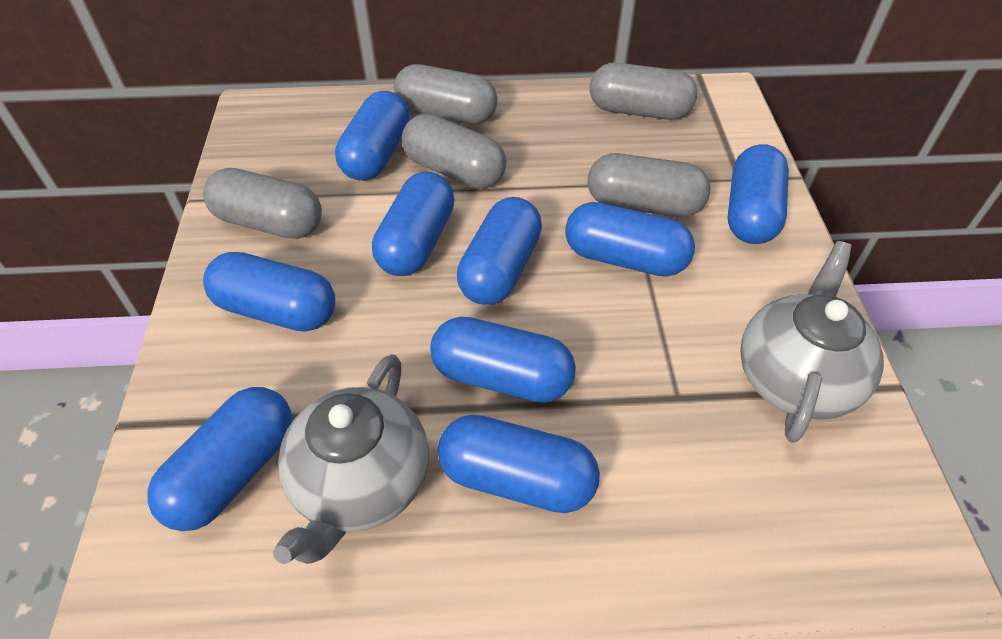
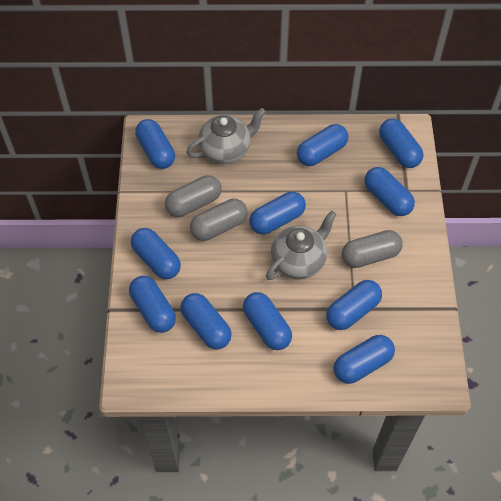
blue capsule: [147,387,292,531] [203,252,335,332] [335,91,410,181] [372,172,455,276] [430,317,576,403] [438,414,600,513] [457,197,542,305] [565,202,695,277] [727,144,789,244] = 9 -> [129,276,176,333] [131,228,181,279] [135,119,175,169] [180,293,232,349] [243,292,292,350] [249,192,306,235] [297,124,348,166] [326,280,382,330] [334,335,395,384] [364,167,415,216] [379,119,423,168] = 11
grey capsule: [203,168,322,239] [394,64,497,125] [402,114,506,189] [588,153,710,217] [590,62,697,120] = 5 -> [165,175,222,217] [190,199,248,241] [342,230,403,268] = 3

